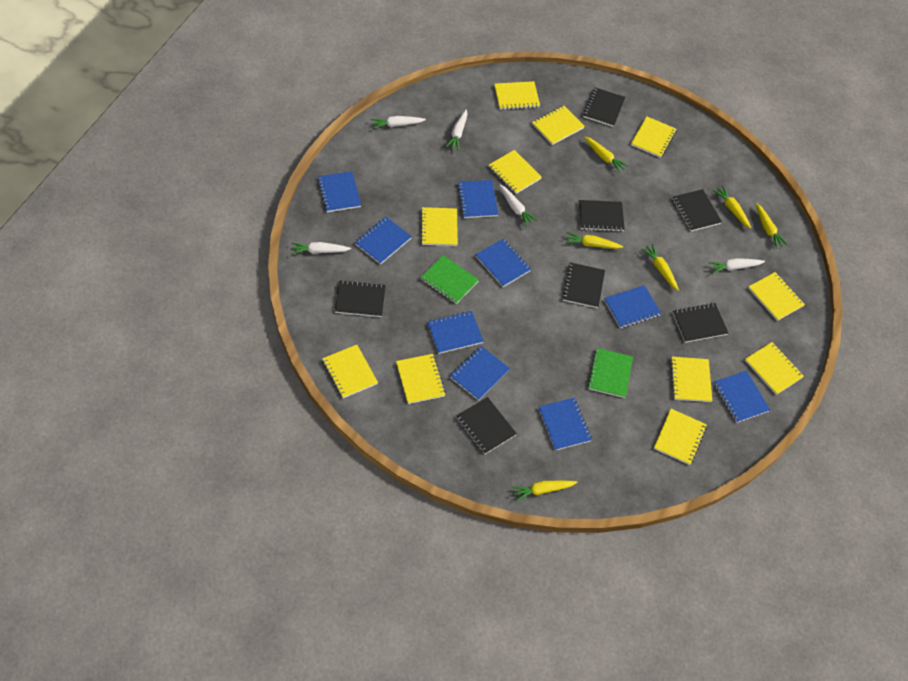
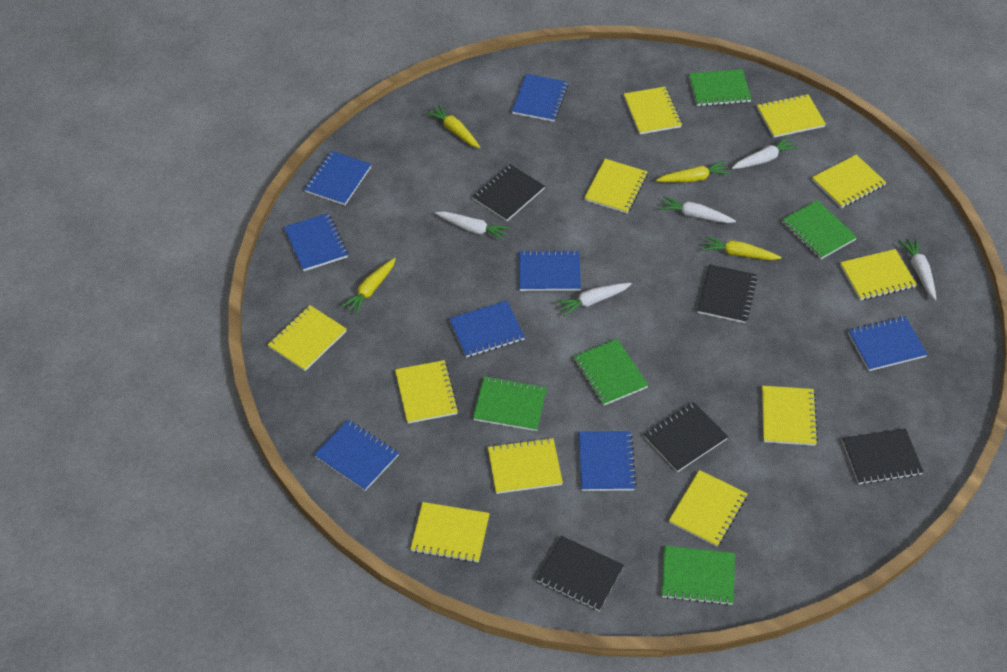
black notebook: [335,280,386,317] [456,397,517,454] [562,262,605,308] [579,200,625,232] [583,87,625,127] [672,189,722,231] [673,303,728,343] = 7 -> [472,164,545,221] [536,536,624,611] [644,402,728,472] [697,264,757,323] [842,428,924,485] = 5
blue notebook: [318,171,361,212] [355,217,412,264] [427,311,484,354] [450,346,510,400] [457,180,499,218] [475,239,531,287] [538,398,592,451] [604,285,661,328] [714,371,770,423] = 9 -> [284,213,348,271] [304,151,372,205] [314,419,399,491] [449,301,525,358] [512,74,568,122] [519,250,581,291] [578,431,637,491] [848,316,928,371] = 8
green notebook: [421,255,479,304] [588,348,633,398] = 2 -> [473,376,547,431] [573,339,649,406] [662,546,735,605] [689,69,752,106] [782,200,857,259] = 5
yellow carrot: [512,481,577,501] [565,232,623,249] [584,136,628,172] [641,244,679,291] [712,186,751,229] [756,203,788,249] = 6 -> [341,258,396,315] [426,104,480,148] [656,161,731,182] [702,236,781,260] = 4

